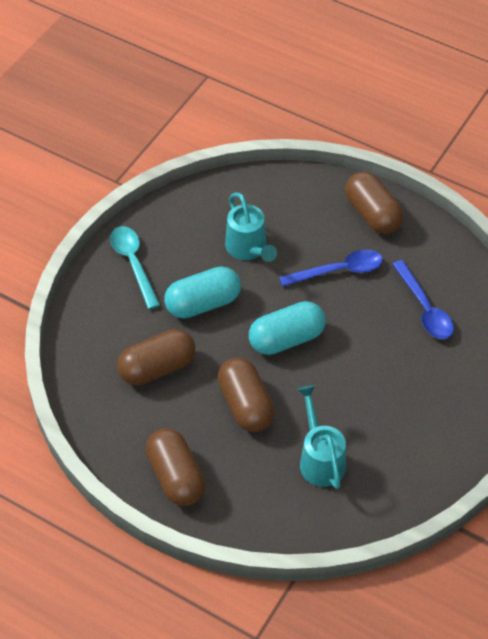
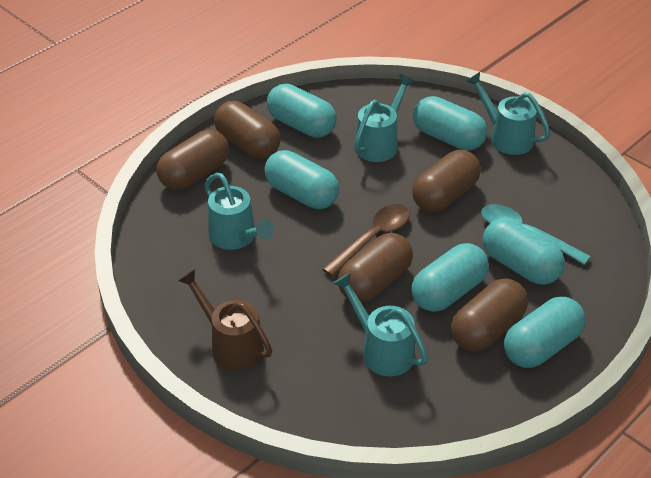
blue spoon: [279,249,383,287] [392,260,454,339] = 2 -> none = 0
brown capsule: [117,329,195,385] [146,428,206,506] [218,358,275,432] [345,172,404,234] = 4 -> [156,130,229,190] [214,101,280,159] [338,233,413,302] [412,150,481,212] [451,278,528,351] = 5
brown spoon: none = 0 -> [322,204,410,276] = 1
brown watering can: none = 0 -> [178,269,272,370] = 1
turquoise capsule: [164,266,241,319] [249,301,326,355] = 2 -> [264,150,339,209] [267,84,337,138] [412,243,489,312] [413,96,487,151] [483,218,565,285] [504,297,585,368] = 6
turquoise watering can: [225,192,277,262] [297,385,346,489] = 2 -> [204,173,274,250] [333,272,428,376] [354,74,415,162] [466,72,550,155] = 4

